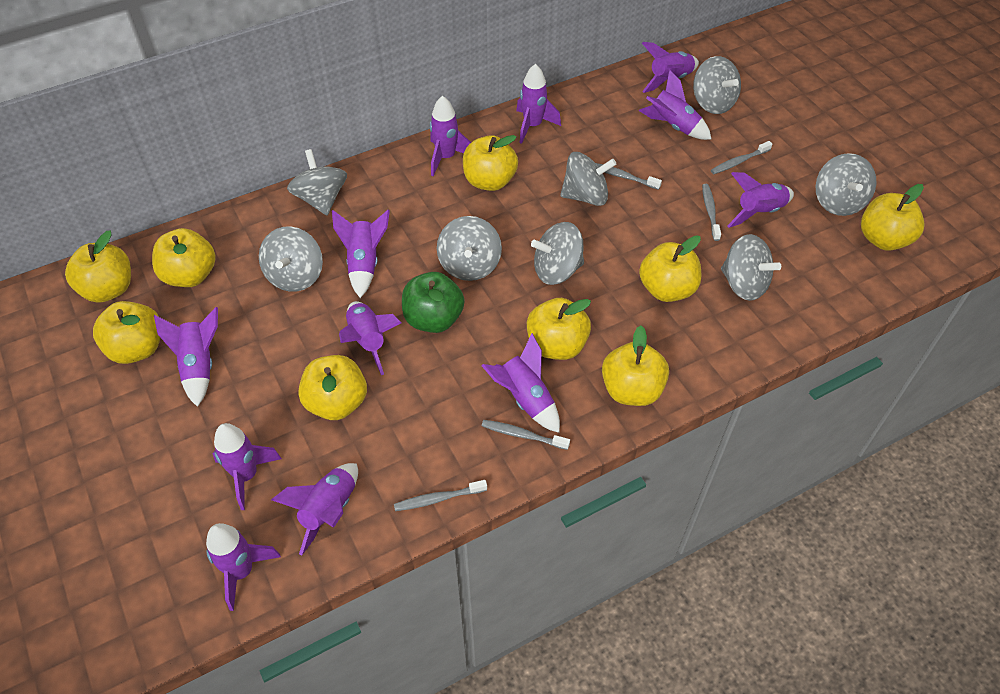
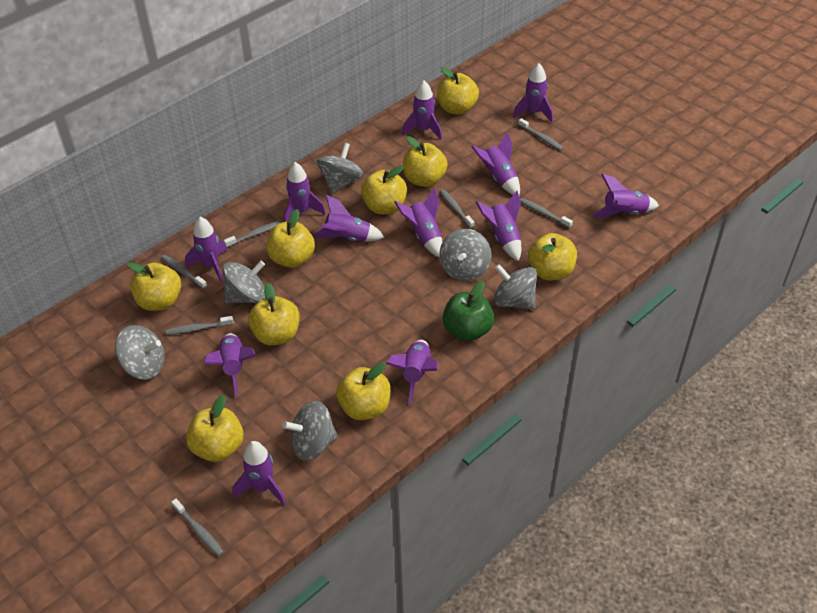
grey spinning top: [259,227,323,292] [287,149,347,215] [437,216,502,281] [531,222,584,285] [560,152,616,206] [693,56,741,114] [721,234,781,301] [816,153,876,216] = 8 -> [115,325,165,379] [222,261,265,303] [283,401,338,461] [317,143,363,194] [439,229,491,281] [494,264,537,309] = 6
grey toothbrush: [394,480,487,511] [482,420,570,450] [596,163,662,190] [702,184,721,241] [711,141,772,174] = 5 -> [161,255,207,289] [166,316,234,335] [171,499,224,556] [224,220,282,248] [440,189,475,229] [518,118,564,151] [520,198,573,228] = 7

